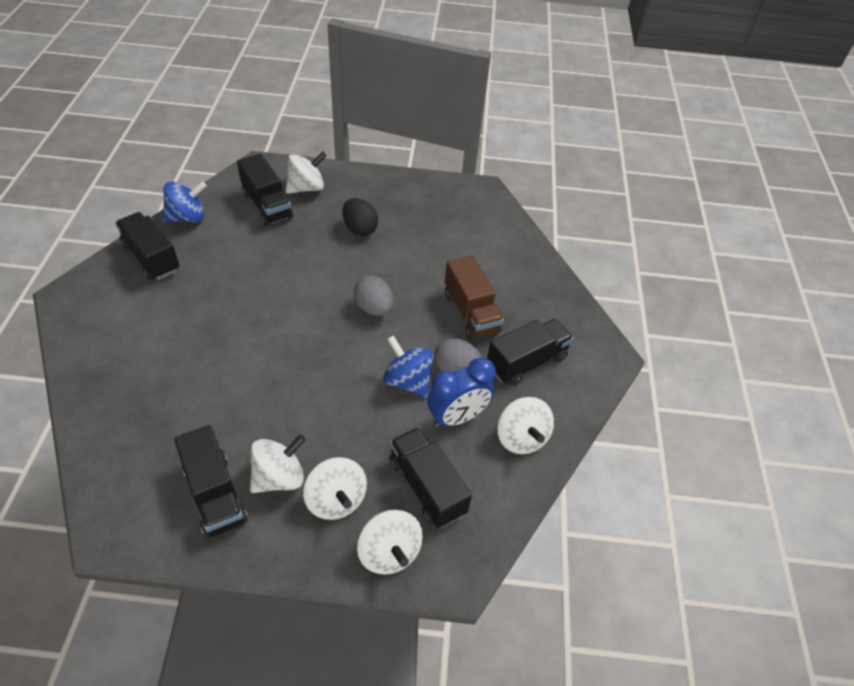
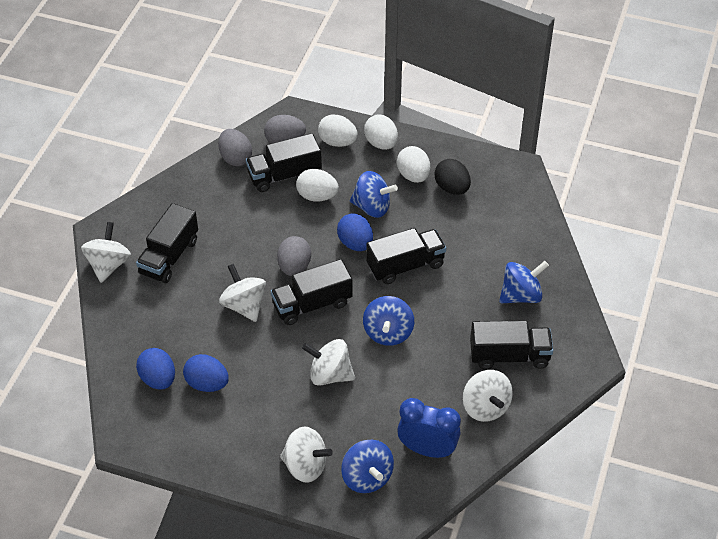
blue egg: none = 0 -> [136,348,175,390] [183,354,229,392] [337,213,373,251] = 3
blue spinning top: [163,181,207,222] [383,335,433,397] = 2 -> [341,440,394,493] [350,171,398,218] [363,296,414,346] [499,261,549,303] = 4
brown truck: [445,255,504,340] = 1 -> none = 0
grey egg: [354,276,393,316] [434,338,483,372] = 2 -> [218,129,252,166] [264,115,306,144] [277,236,311,276] = 3
white egg: none = 0 -> [296,169,339,202] [318,114,358,147] [364,114,398,150] [397,146,430,183] = 4

